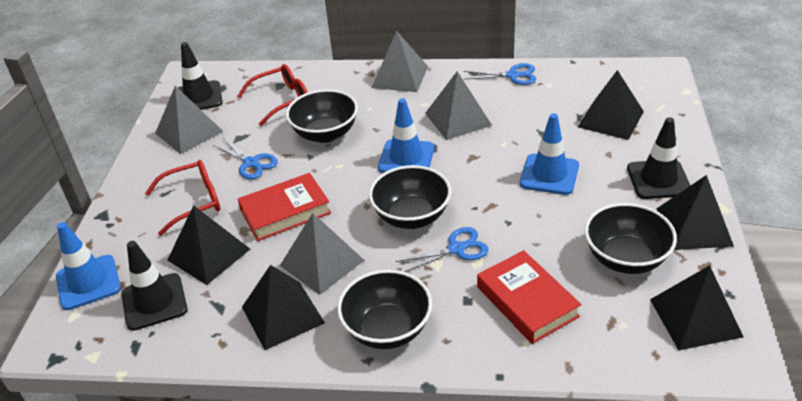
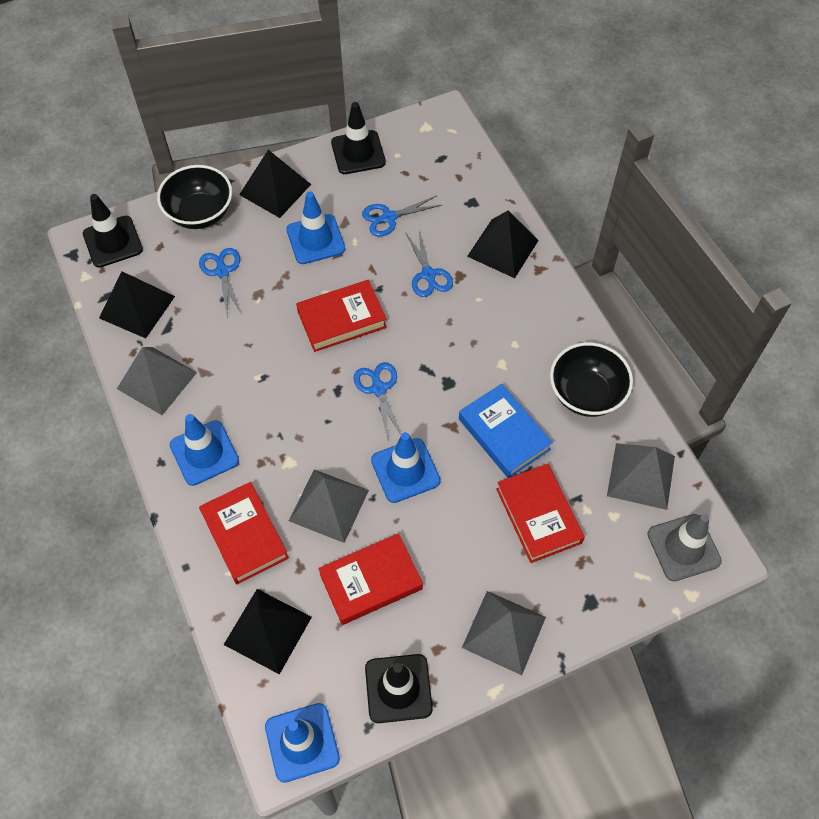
black bowl: [286,89,358,143] [337,270,432,349] [369,165,451,229] [584,203,677,274] = 4 -> [157,165,232,229] [550,342,633,417] = 2
black pyramid: [167,205,250,285] [242,265,325,350] [578,70,644,140] [650,265,743,350] [657,175,734,250] = 5 -> [99,271,175,338] [224,589,312,675] [239,150,311,218] [467,210,539,278] = 4
blue book: none = 0 -> [459,384,553,478] = 1
blue scissors: [213,138,278,179] [396,227,488,272] [464,63,536,85] = 3 -> [199,248,241,314] [354,362,401,439] [362,195,442,236] [405,231,453,297] = 4
blue traffic cone: [56,222,121,310] [378,98,434,173] [520,113,579,195] = 3 -> [170,414,239,486] [265,703,340,783] [286,191,346,264] [371,432,440,503] = 4
grey traffic cone: none = 0 -> [647,514,722,581] = 1
red book: [238,173,331,241] [477,250,582,344] = 2 -> [199,482,289,584] [296,280,387,352] [318,533,423,625] [496,464,585,563] = 4
red glasses: [145,160,220,236] [237,64,308,126] = 2 -> none = 0

